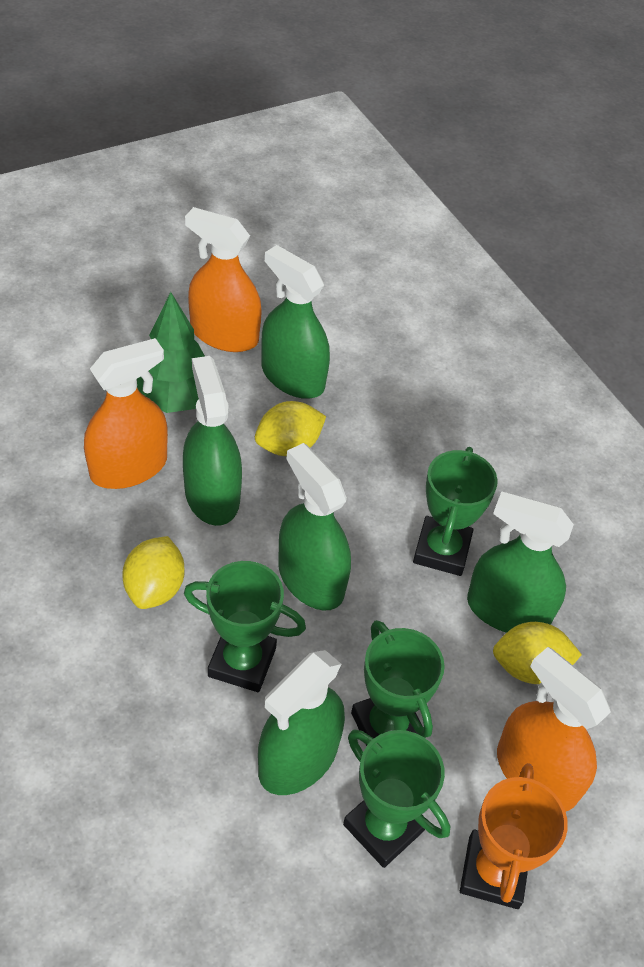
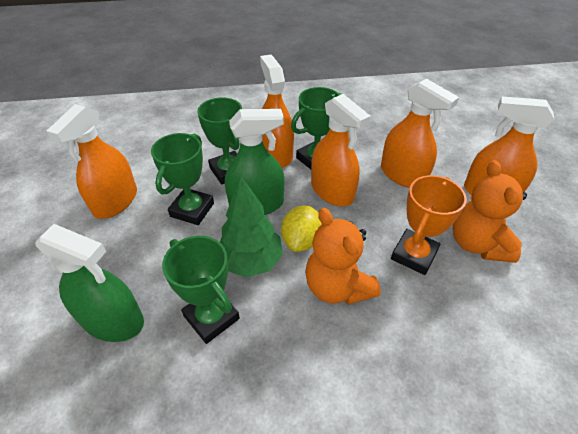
green spray bottle: [183,356,242,526] [258,650,345,795] [261,245,330,399] [278,443,351,611] [467,491,574,633] = 5 -> [35,224,144,342] [225,109,284,215] = 2
orange spray bottle: [84,338,168,489] [185,207,261,352] [497,647,611,811] = 3 -> [47,104,137,219] [260,55,294,168] [311,94,371,206] [381,79,459,188] [464,97,554,196] = 5
orange teddy bear: none = 0 -> [305,208,381,305] [453,160,527,263] = 2
yellow lemon: [122,536,185,609] [255,401,326,456] [493,622,582,684] = 3 -> [281,205,322,252] = 1

